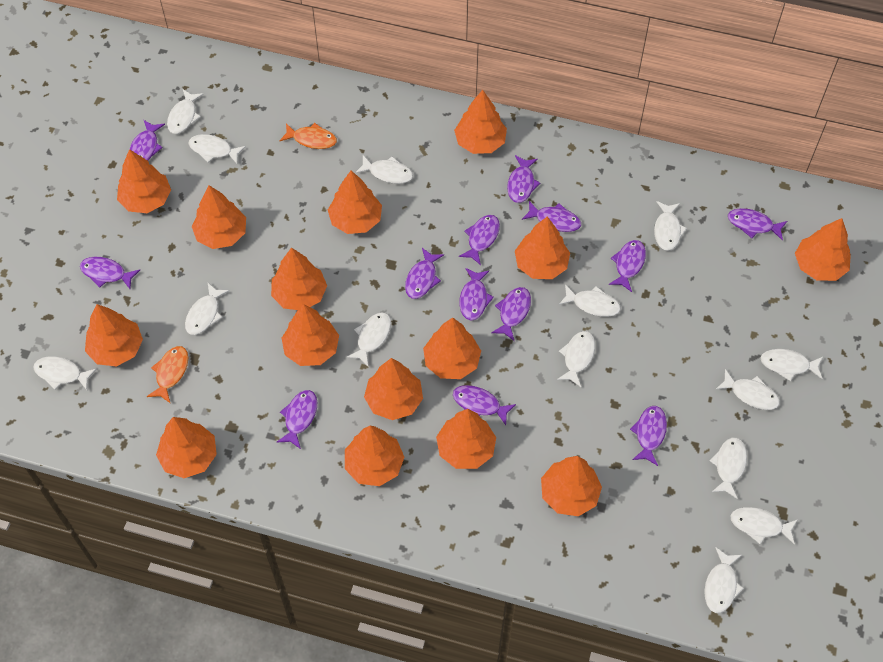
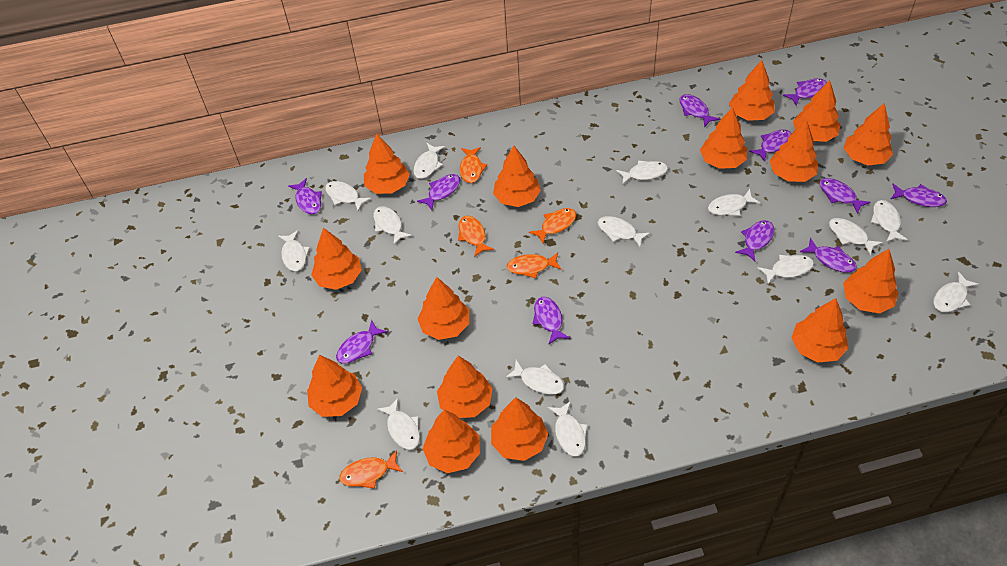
orange fish: [147,346,188,403] [279,123,337,149] = 2 -> [339,450,403,489] [458,216,494,257] [460,147,487,183] [507,252,562,279] [529,208,576,244] = 5
purple fish: [80,257,140,289] [130,120,165,161] [277,390,317,449] [405,248,444,299] [453,385,516,425] [459,215,500,265] [459,268,494,321] [491,287,531,341] [507,155,540,203] [522,201,581,232] [609,240,646,292] [630,406,667,466] [728,208,787,241] = 13 -> [288,178,322,214] [336,320,387,364] [417,174,460,210] [532,297,570,345] [679,94,720,127] [735,220,774,261] [749,129,792,162] [783,78,827,106] [800,238,857,273] [819,178,871,214] [891,184,947,207] = 11

